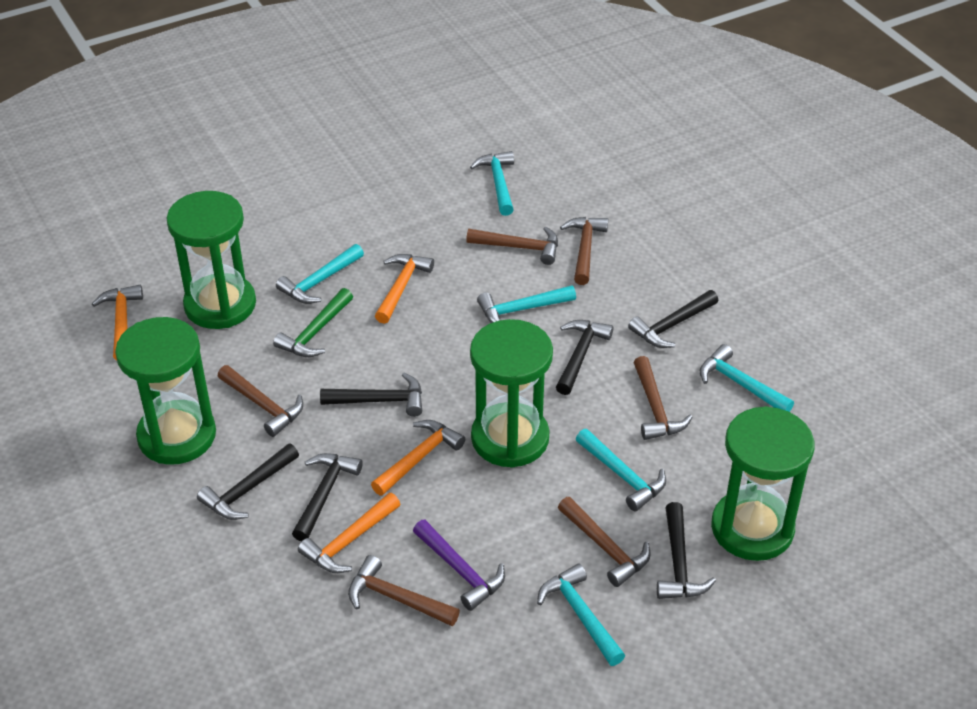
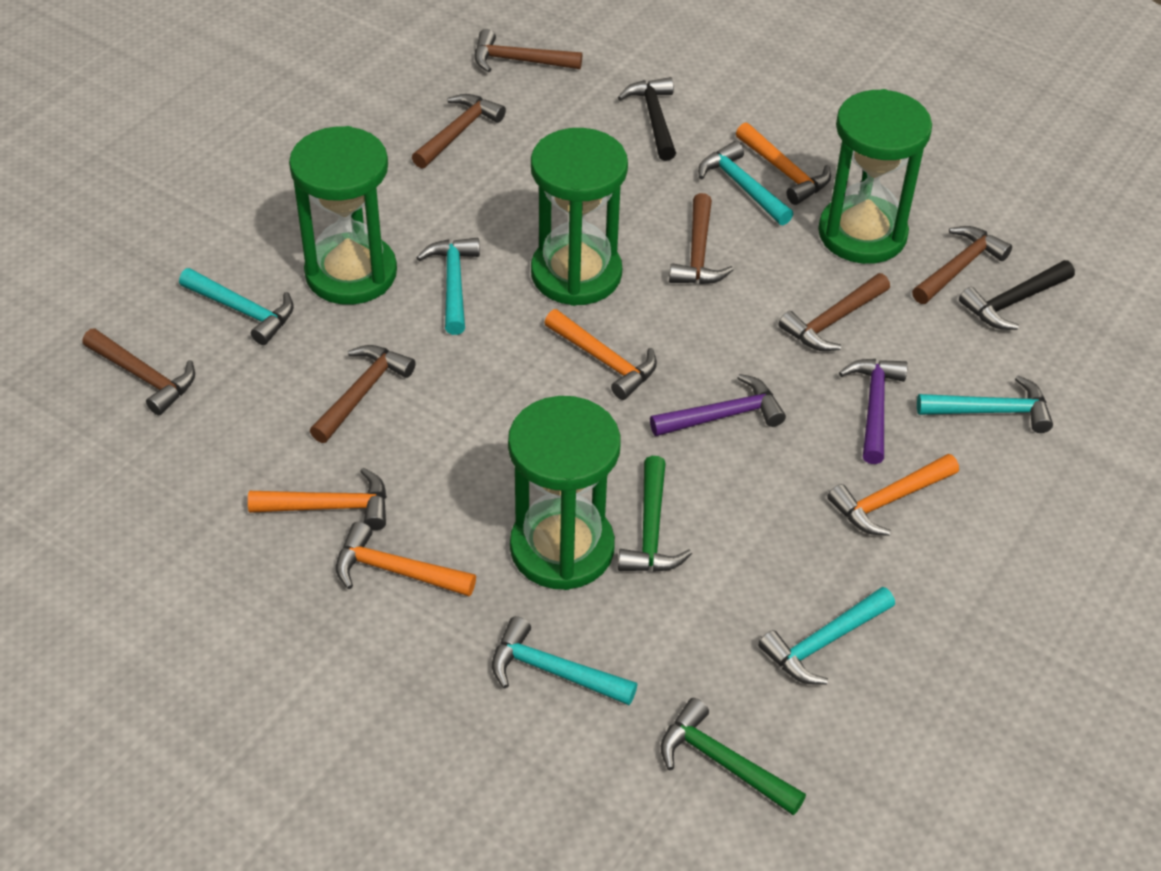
black hammer: [197,443,299,520] [292,453,363,541] [320,373,422,417] [556,320,613,395] [628,290,718,348] [657,502,716,599] = 6 -> [618,77,676,161] [959,260,1075,330] = 2
brown hammer: [218,365,303,437] [348,555,460,626] [466,227,558,265] [558,497,651,587] [560,217,608,285] [633,356,692,440] = 6 -> [82,328,195,415] [310,345,416,443] [412,94,506,169] [475,29,582,72] [669,193,734,284] [779,273,890,351] [912,226,1012,304] = 7
green hammer: [273,288,353,357] = 1 -> [618,456,692,572] [661,698,806,815] = 2
orange hammer: [92,285,143,360] [298,493,400,573] [371,420,465,496] [375,254,434,324] = 4 -> [248,467,387,530] [336,522,476,596] [544,309,657,400] [736,122,831,205] [827,454,959,536] = 5
purple hammer: [413,520,505,611] = 1 -> [650,374,786,436] [839,359,908,464] = 2

